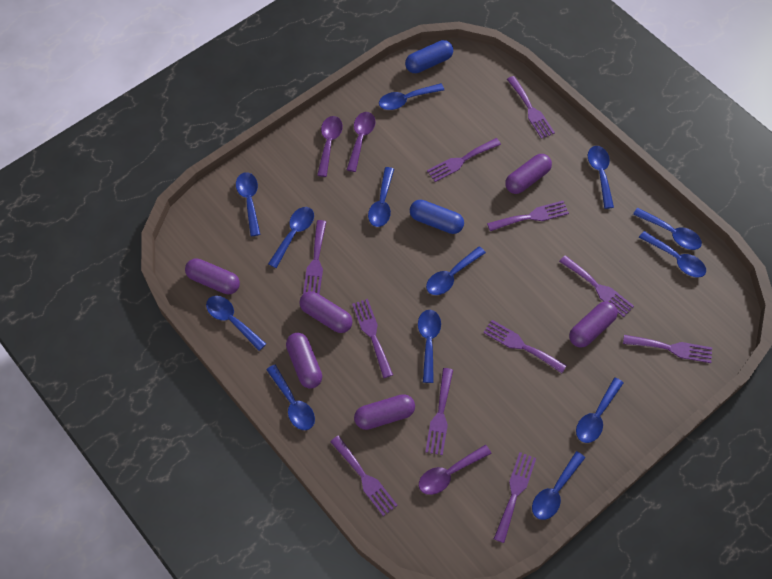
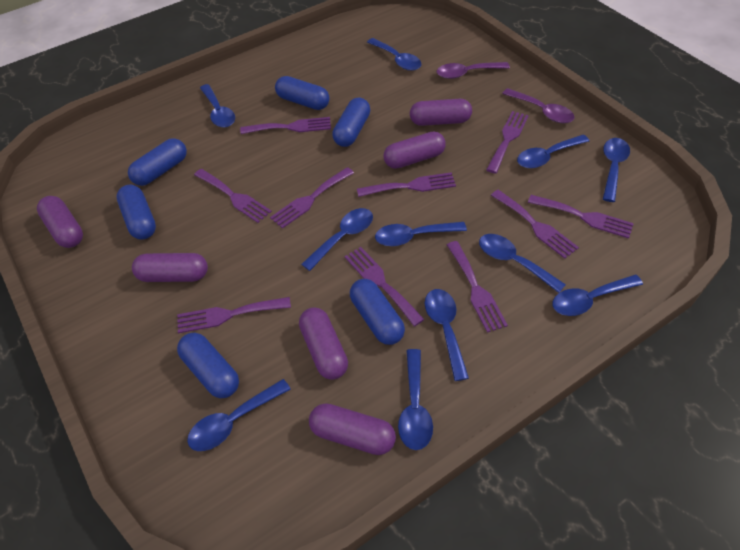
blue capsule: [405,40,453,73] [410,200,464,234] = 2 -> [116,185,156,240] [128,138,187,186] [177,333,239,398] [275,76,330,110] [332,97,370,147] [350,279,405,345] = 6
blue spoon: [206,296,266,351] [236,172,260,236] [266,365,315,430] [268,207,314,268] [368,167,394,227] [379,83,444,110] [418,310,441,383] [426,246,486,295] [532,451,585,520] [576,377,623,443] [588,146,614,209] [633,208,702,250] [639,231,706,278] = 13 -> [187,379,291,451] [200,84,235,128] [301,208,373,271] [367,38,422,71] [375,222,467,246] [398,349,433,450] [425,289,469,381] [479,234,566,293] [517,135,589,168] [552,275,643,316] [603,138,630,202] = 11
purple fork: [303,220,326,294] [330,436,398,516] [352,299,393,378] [425,368,453,455] [427,138,501,182] [483,320,567,373] [487,201,569,231] [494,452,536,543] [507,76,555,139] [559,255,634,317] [623,335,712,363] = 11 -> [177,297,291,333] [194,169,272,223] [240,117,331,134] [270,167,354,229] [344,247,425,326] [357,172,456,197] [447,241,508,333] [486,111,529,173] [491,190,579,259] [528,195,634,239] = 10
purple spoon: [317,116,343,177] [347,112,376,172] [419,445,492,495] = 3 -> [437,62,510,79] [502,88,574,123] = 2

